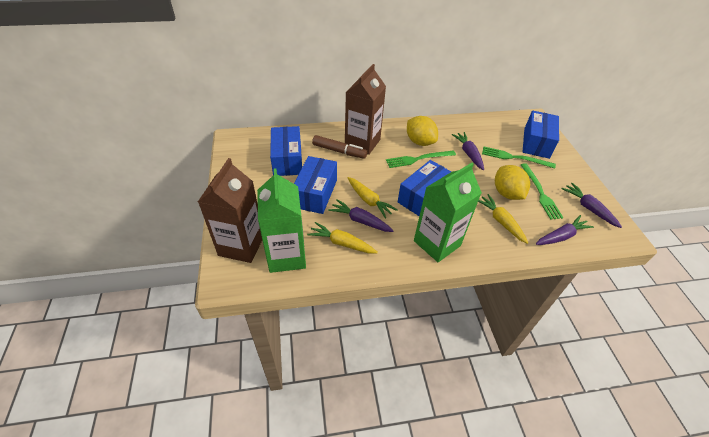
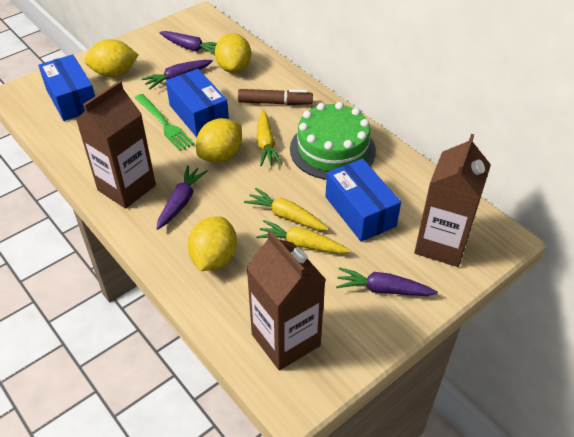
blue box: [270,126,302,176] [294,156,337,214] [398,160,451,216] [523,111,559,159] = 4 -> [38,54,95,121] [166,69,229,137] [325,159,401,242] = 3
brown carton: [198,158,262,263] [345,64,386,155] = 2 -> [76,81,156,209] [246,231,326,371] [414,134,491,267] = 3
green cake: none = 0 -> [290,102,376,180] = 1
green carton: [257,168,306,273] [414,163,482,262] = 2 -> none = 0
green fork: [386,150,456,168] [482,147,556,169] [521,163,564,220] = 3 -> [135,94,194,151] = 1
yellow lemon: [407,116,438,146] [495,165,530,200] = 2 -> [85,39,138,77] [188,216,237,271] [196,118,242,162] [215,33,251,73] = 4

